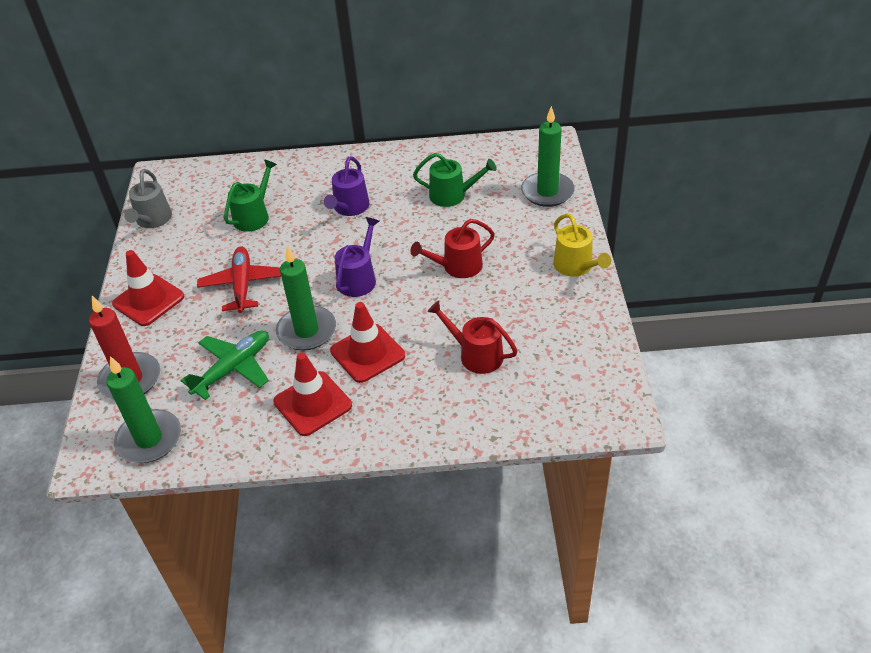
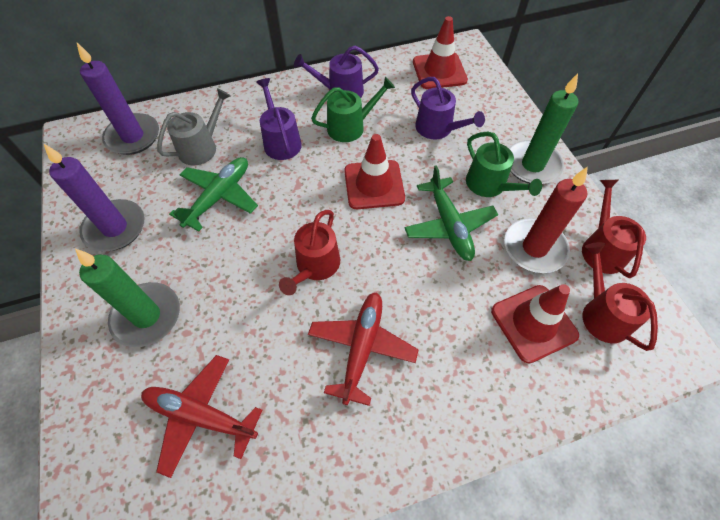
green candle: [106,356,181,463] [276,245,336,350] [521,106,575,207] = 3 -> [75,249,180,347] [509,73,578,184] = 2
green plane: [180,331,269,400] = 1 -> [169,157,258,232] [404,165,498,261] = 2
purple candle: none = 0 -> [44,144,145,252] [77,43,159,155] = 2
purple watering can: [324,156,370,216] [335,217,379,297] = 2 -> [256,78,302,160] [294,46,379,98] [411,77,485,139] = 3
red plane: [197,246,281,313] = 1 -> [141,355,262,478] [308,292,419,406] = 2
red watering can: [410,219,495,278] [427,301,518,374] = 2 -> [279,210,340,295] [582,180,646,278] [583,242,658,351] = 3
yellow watering can: [553,213,611,277] = 1 -> none = 0

